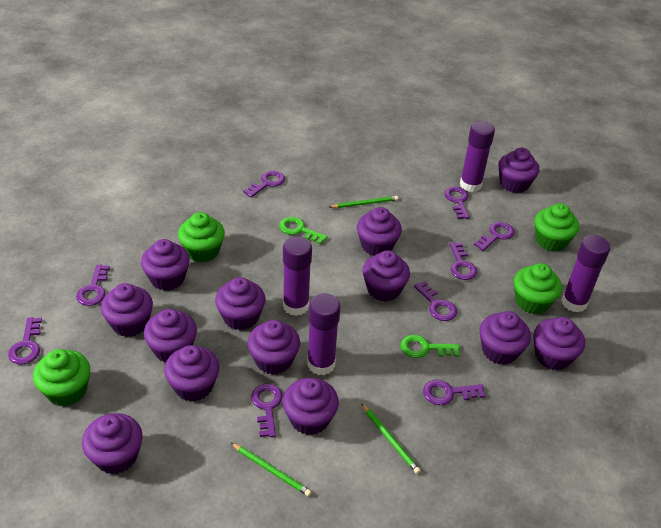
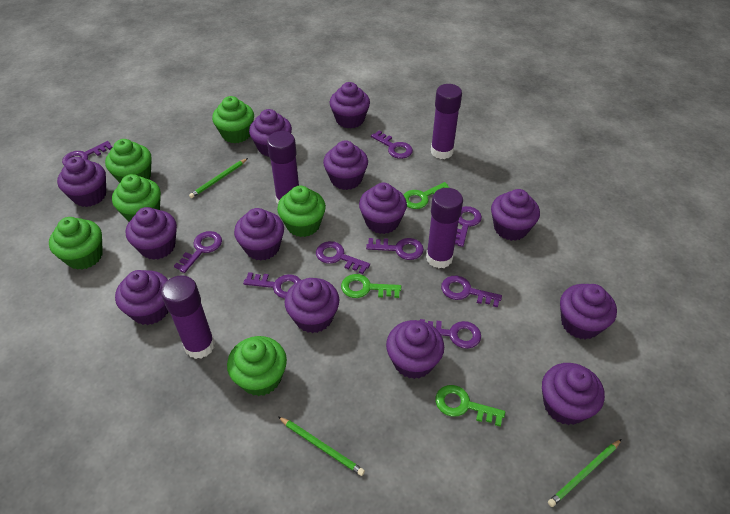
green cupcake: [33,349,90,406] [178,212,225,263] [514,263,562,314] [534,203,579,252] = 4 -> [49,217,103,270] [105,139,151,183] [112,174,161,222] [212,96,254,143] [227,336,287,396] [277,186,326,237] = 6
green key: [279,217,328,244] [400,335,460,358] = 2 -> [341,274,401,298] [404,182,450,209] [435,385,505,427] = 3

